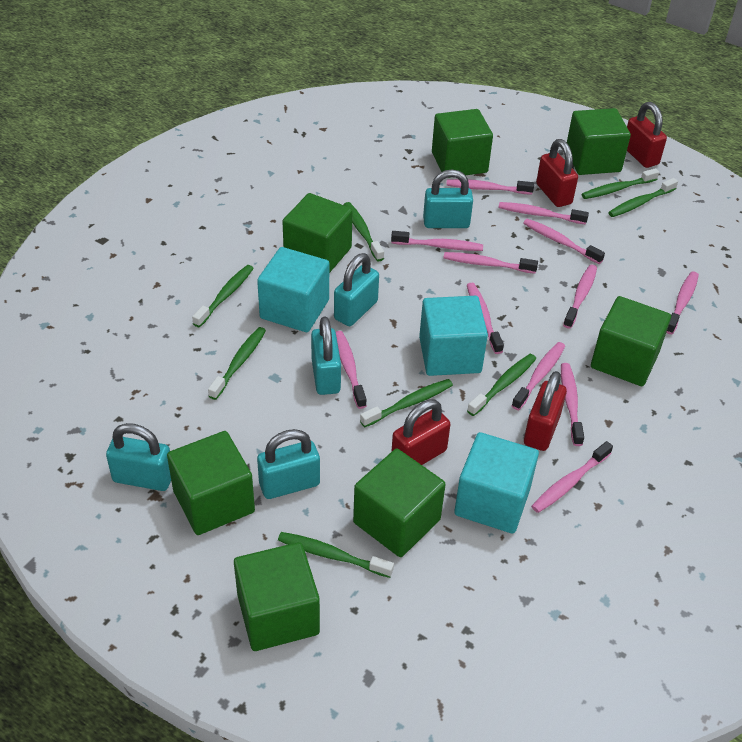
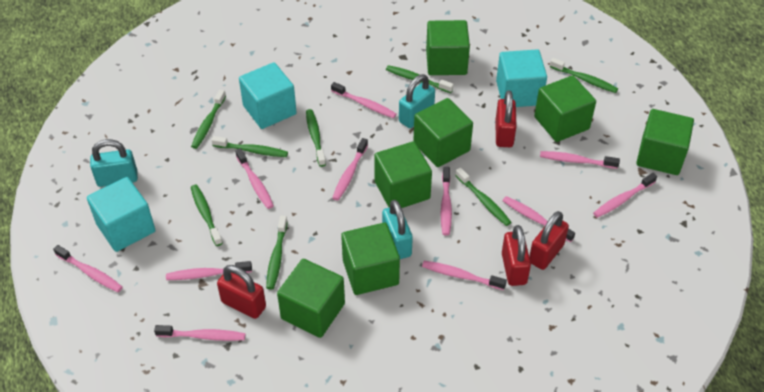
pink toothbrush: [336,331,367,409] [391,231,483,251] [444,252,538,274] [446,179,534,195] [467,283,504,354] [498,202,589,225] [511,342,565,410] [523,219,605,264] [531,441,613,513] [561,363,584,446] [563,265,597,329] [666,272,699,334] = 12 -> [53,245,123,292] [154,325,246,341] [166,261,252,280] [235,148,274,209] [331,82,397,118] [332,138,368,201] [422,261,507,290] [441,167,452,235] [502,196,575,242] [540,151,620,169] [593,173,657,218] = 11
turquoise padlock: [106,423,171,491] [257,429,320,499] [311,317,341,395] [334,253,379,326] [423,169,473,228] = 5 -> [90,139,138,187] [382,200,413,259] [399,74,435,128] = 3

